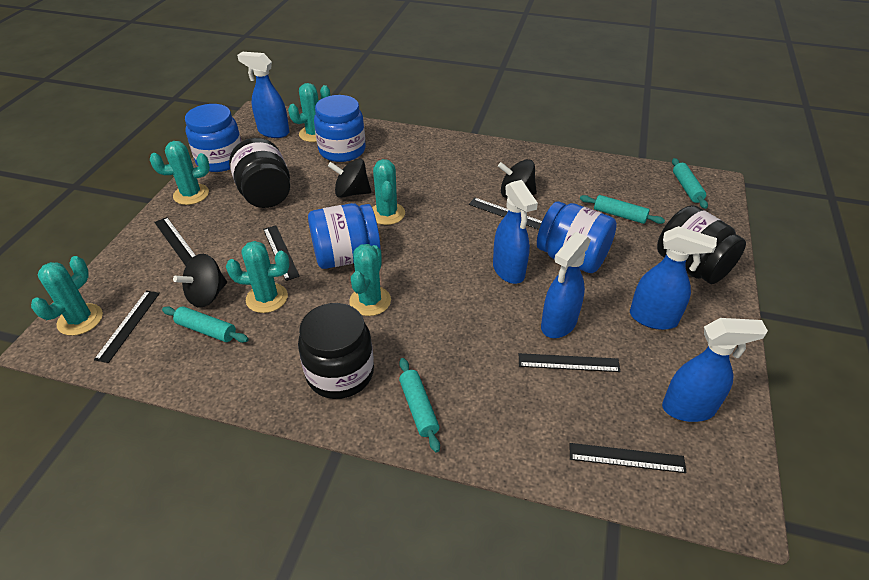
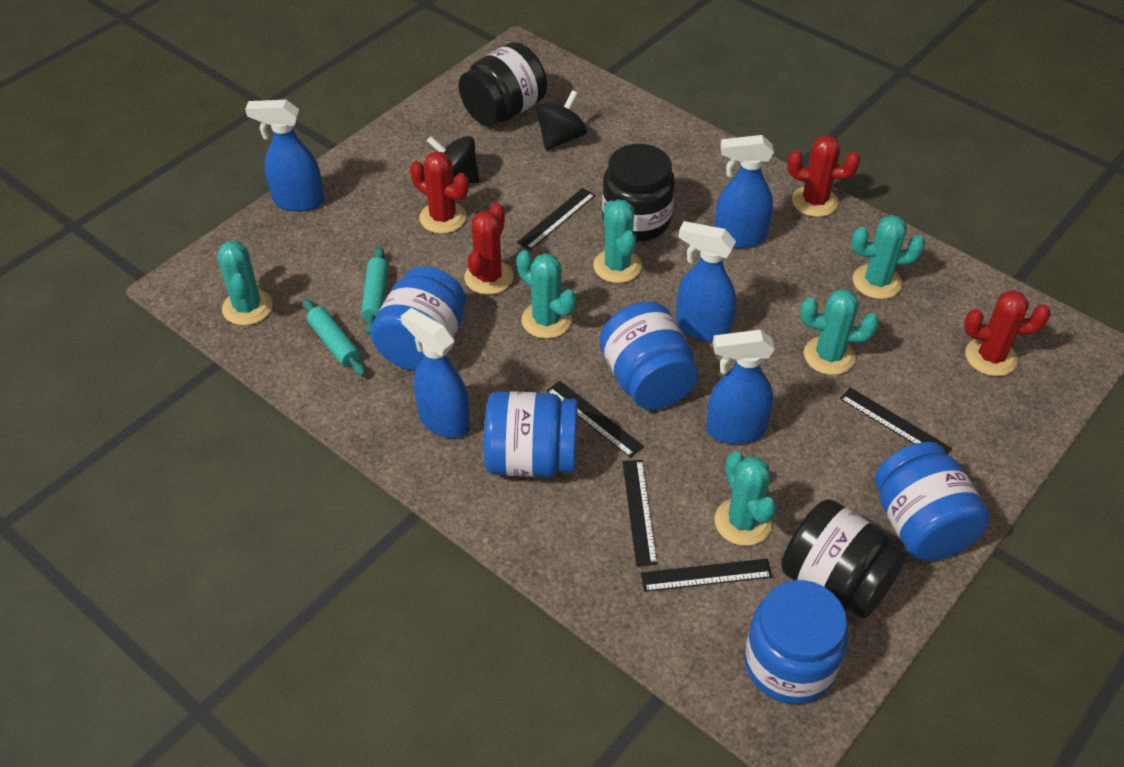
black ruler: [94,290,160,363] [154,217,196,266] [263,226,300,281] [469,198,542,230] [519,353,621,372] [570,443,687,473] = 6 -> [517,188,595,250] [546,381,644,458] [623,460,658,566] [641,559,773,592] [840,387,952,455] = 5
black spinning top: [173,254,227,308] [328,159,371,198] [498,159,537,198] = 3 -> [427,136,480,183] [535,90,587,150] = 2
blue jar: [185,104,242,172] [308,203,381,269] [314,95,366,162] [537,202,617,273] = 4 -> [370,266,466,371] [484,391,578,477] [599,302,698,410] [745,580,848,704] [875,442,990,561] = 5
red cactus: none = 0 -> [410,151,469,234] [465,203,513,295] [787,135,860,217] [964,290,1051,376] = 4
turquoise rolling pin: [162,306,249,343] [399,358,440,453] [580,195,665,224] [672,158,708,209] = 4 -> [302,298,366,376] [361,247,388,335] = 2

